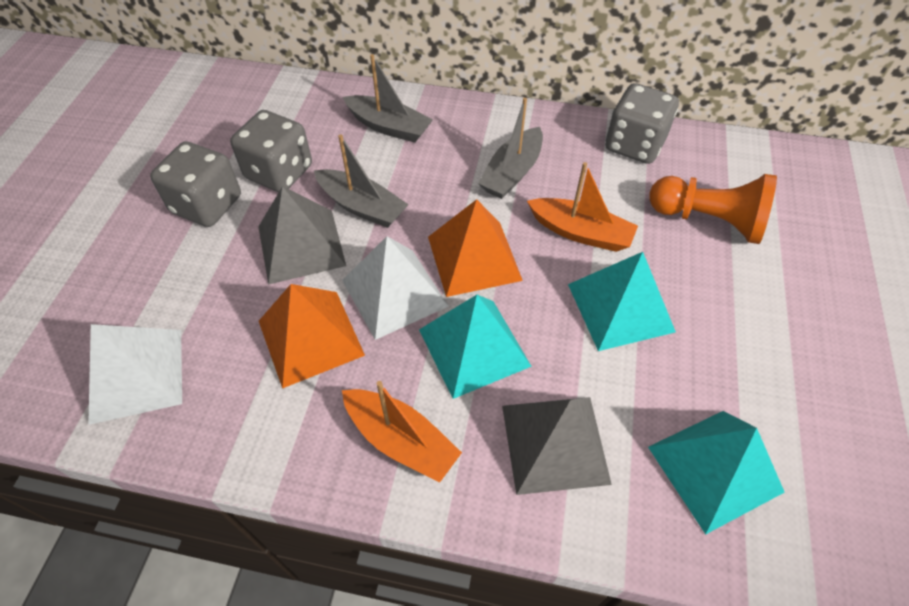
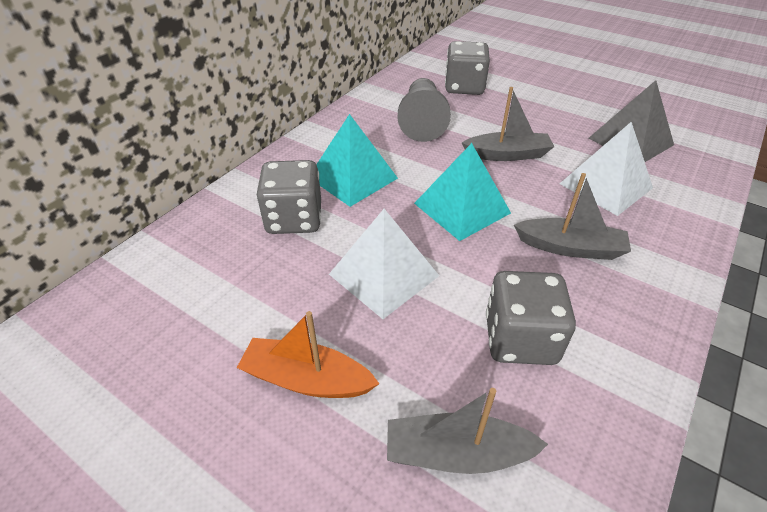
grey pawn: none = 0 -> [398,78,451,142] = 1
grey pyramid: [258,186,346,285] [502,397,612,495] = 2 -> [589,80,674,162] = 1
orange boat: [342,381,462,483] [527,162,638,252] = 2 -> [237,311,380,398] = 1
orange pawn: [649,174,777,244] = 1 -> none = 0
orange pyramid: [259,284,365,389] [428,199,523,297] = 2 -> none = 0
turquoise pyramid: [419,295,532,399] [568,252,676,351] [648,411,785,534] = 3 -> [316,114,398,207] [414,143,511,241] = 2

